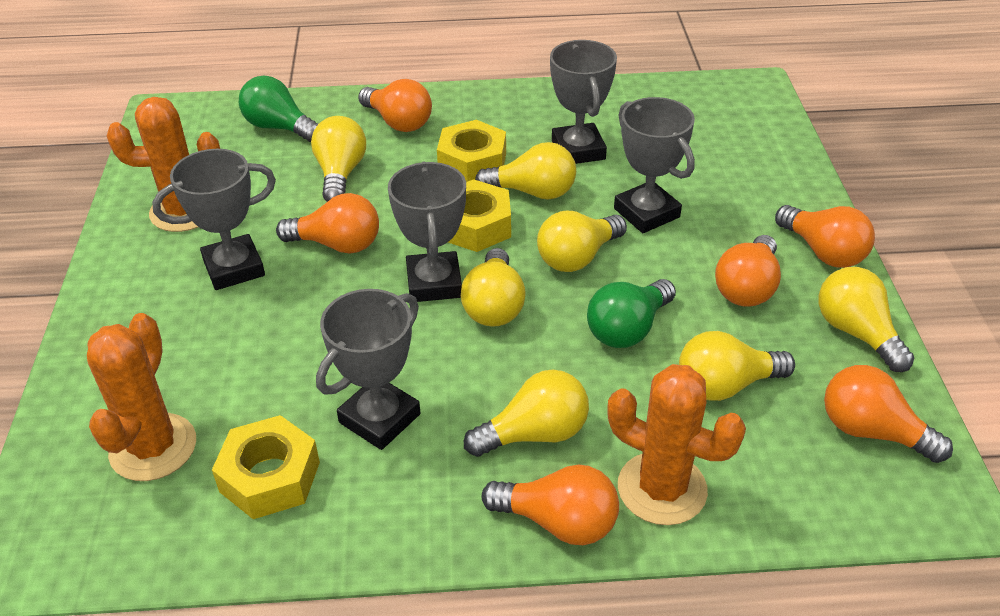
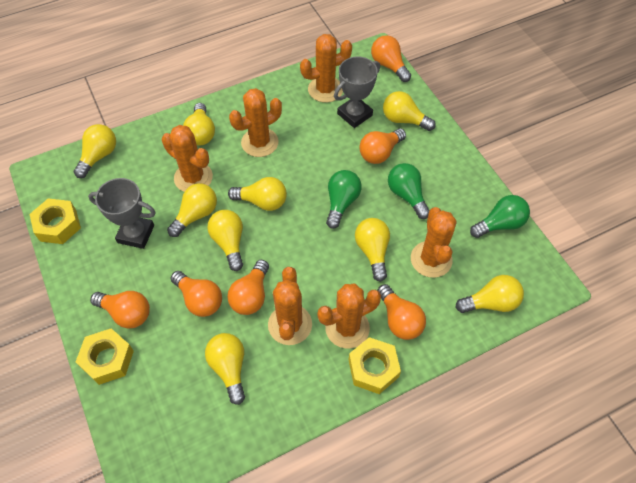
green light bulb: [239,76,319,142] [587,279,676,348] = 2 -> [326,170,362,229] [388,163,429,219] [470,195,530,238] = 3
grey trophy: [152,149,276,290] [316,289,420,450] [388,162,466,302] [550,40,617,164] [614,97,695,233] = 5 -> [88,178,156,249] [334,56,380,128] = 2
orange cactus: [87,313,196,481] [107,97,220,232] [607,364,746,525] = 3 -> [162,125,213,192] [229,88,282,157] [268,267,312,345] [300,34,352,103] [317,284,381,349] [411,207,457,278] = 6
yellow light bulb: [311,116,366,202] [461,248,526,327] [464,370,589,457] [475,142,576,200] [537,211,627,272] [679,331,795,401] [819,267,914,372] = 7 -> [74,124,116,178] [167,183,217,237] [183,103,215,145] [205,333,245,405] [207,210,243,271] [228,177,287,211] [355,218,390,282] [383,91,436,131] [455,275,524,313] = 9

